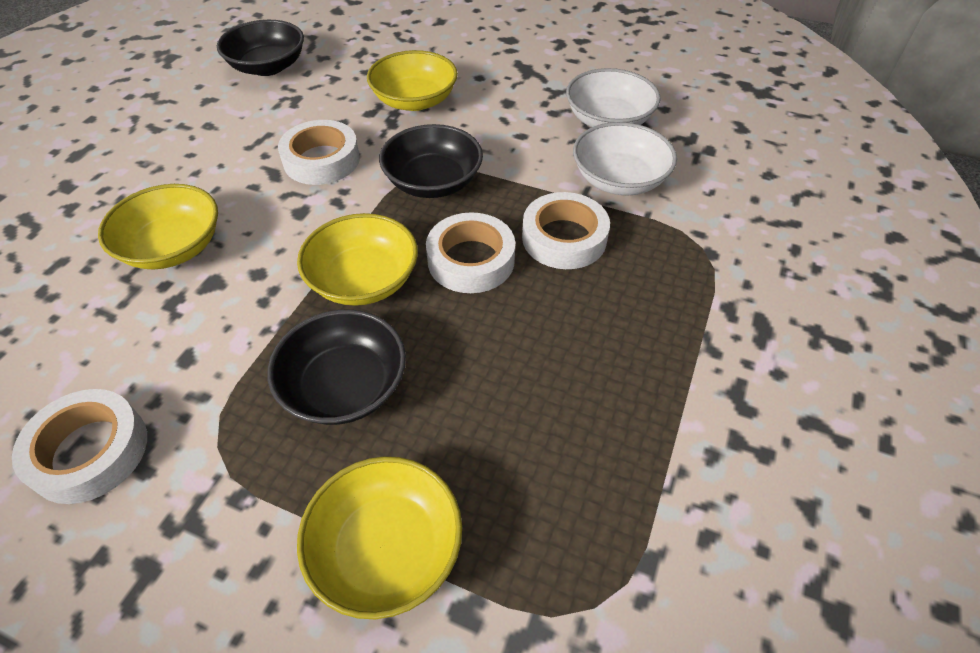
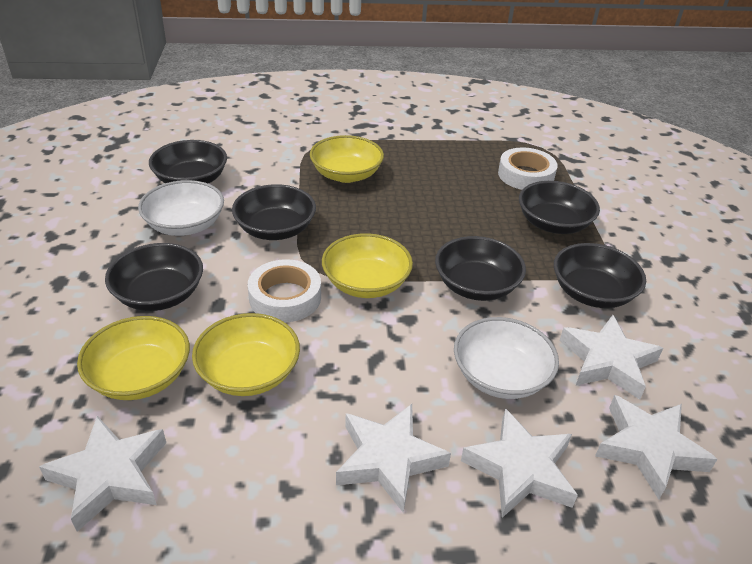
black bowl: [217,20,304,76] [267,309,406,425] [379,124,483,198] = 3 -> [105,243,203,311] [149,140,227,183] [232,184,316,240] [435,236,526,301] [519,181,600,234] [554,243,646,308] = 6
white star: none = 0 -> [39,416,166,532] [336,404,451,513] [461,408,578,518] [560,315,663,400] [595,395,718,499] = 5
white tape: [12,389,147,504] [278,120,360,185] [426,212,515,293] [522,192,610,269] = 4 -> [248,259,321,322] [498,147,557,190] = 2

